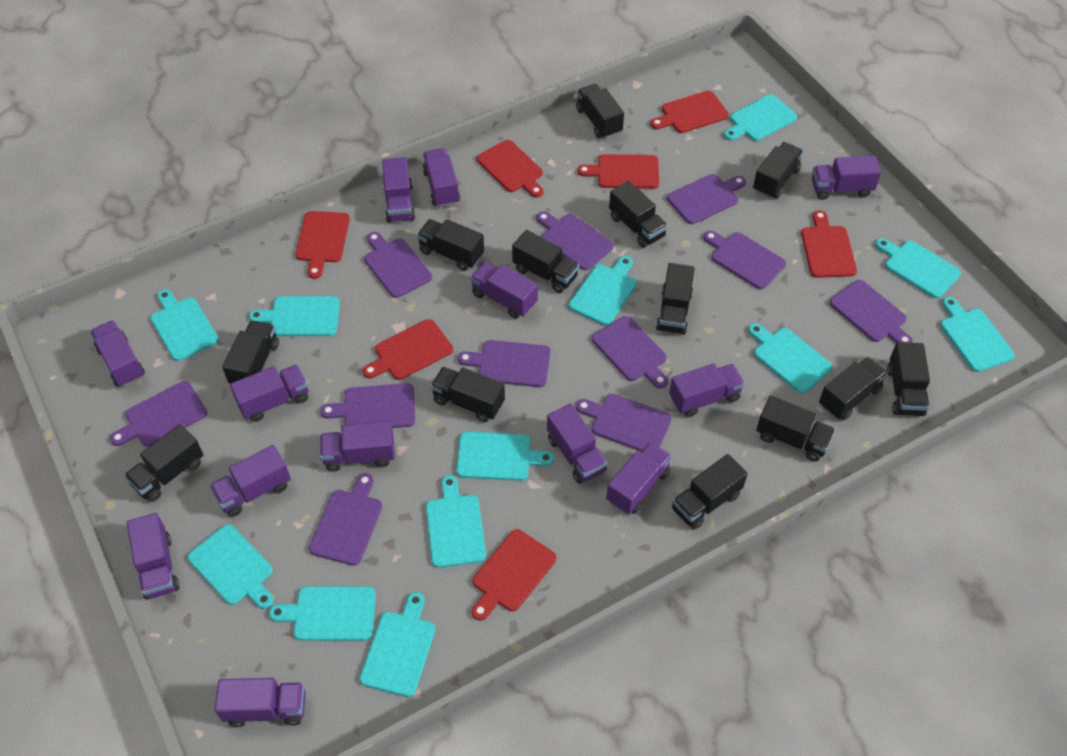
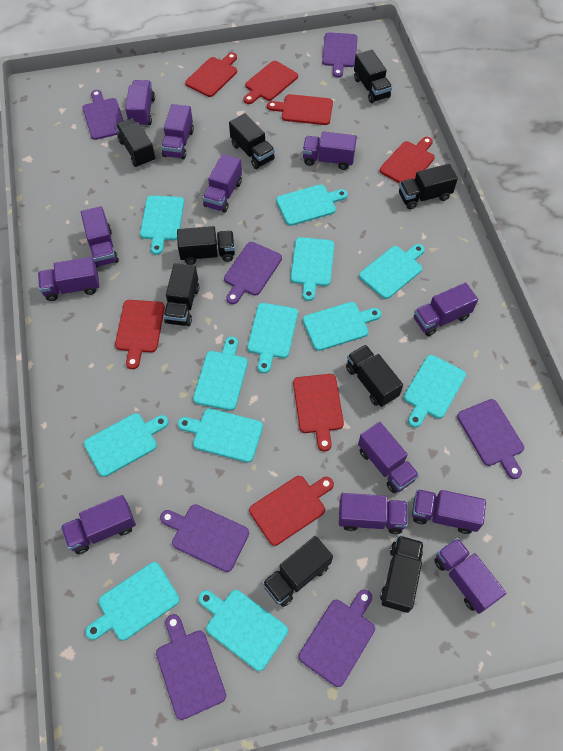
black truck: [124,424,203,502] [222,321,279,383] [417,219,484,271] [431,367,505,422] [512,230,579,293] [576,84,624,139] [609,181,668,248] [656,263,695,335] [672,454,748,530] [753,142,804,199] [756,396,835,462] [819,357,888,420] [887,342,930,416] = 13 -> [116,118,155,167] [164,263,199,326] [177,226,235,265] [229,113,275,169] [262,536,333,607] [346,345,403,407] [354,50,392,103] [380,535,424,613] [399,164,458,209] = 9
purple cutting board: [110,381,207,447] [309,473,382,566] [320,383,415,428] [364,232,432,298] [458,340,550,387] [537,211,614,270] [576,394,672,451] [592,316,668,389] [667,174,746,224] [703,231,786,289] [830,280,913,343] = 11 -> [82,90,124,140] [156,614,226,720] [160,504,249,572] [224,242,282,304] [299,589,375,687] [322,32,358,78] [457,399,524,479] = 7
purple truck: [90,320,145,387] [127,513,180,600] [209,445,291,517] [215,678,306,727] [230,364,308,422] [320,421,395,472] [382,157,415,223] [423,148,460,207] [470,262,538,319] [547,404,607,484] [606,442,672,514] [669,364,745,417] [812,156,881,200] = 13 -> [38,257,99,301] [61,495,136,554] [81,206,119,267] [125,80,155,127] [161,104,194,159] [203,154,242,213] [302,131,357,170] [339,493,408,534] [358,422,419,493] [412,489,486,534] [414,283,478,336] [434,538,506,614] = 12

